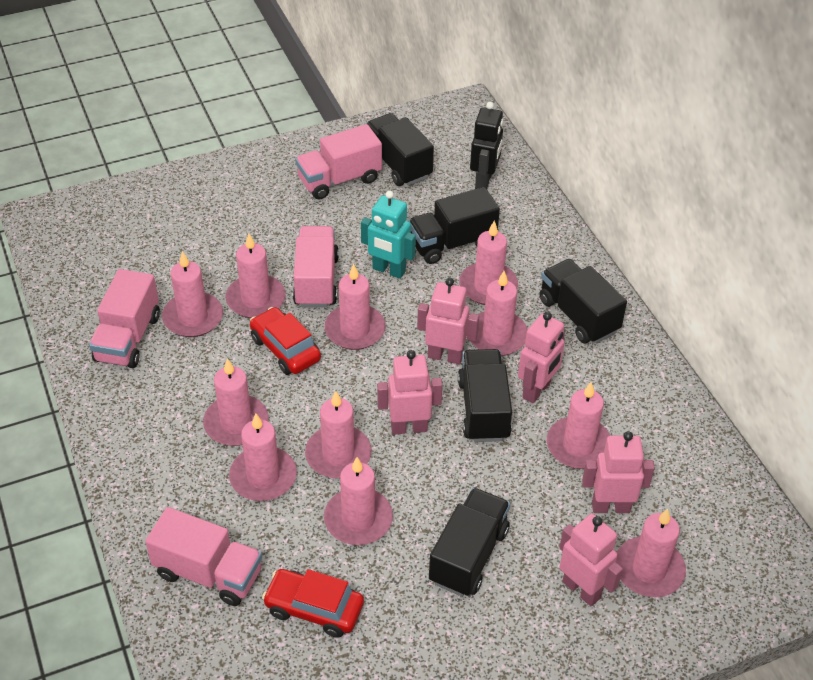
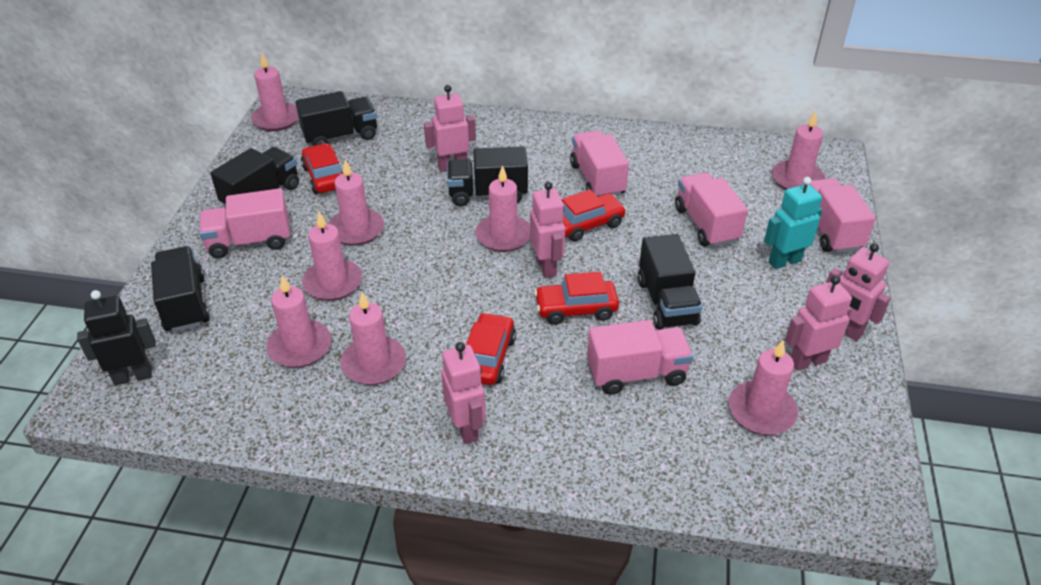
pink candle: [162,251,223,337] [203,358,268,446] [225,233,285,318] [229,413,297,501] [305,391,371,478] [324,264,386,350] [324,457,393,545] [459,221,518,305] [470,271,528,356] [547,382,610,469] [616,509,686,597] = 11 -> [251,53,299,131] [266,275,331,368] [302,212,362,301] [329,160,384,246] [341,292,406,385] [476,165,530,252] [728,340,798,435] [772,111,825,190] = 8
pink truck: [89,269,160,368] [145,507,262,606] [293,226,339,308] [295,124,382,200] = 4 -> [199,188,290,258] [570,130,629,196] [587,320,693,395] [675,172,748,247] [810,178,876,253] = 5
red car: [250,307,321,375] [262,569,364,638] = 2 -> [301,143,343,194] [466,312,516,385] [534,272,619,325] [562,190,626,242] = 4

